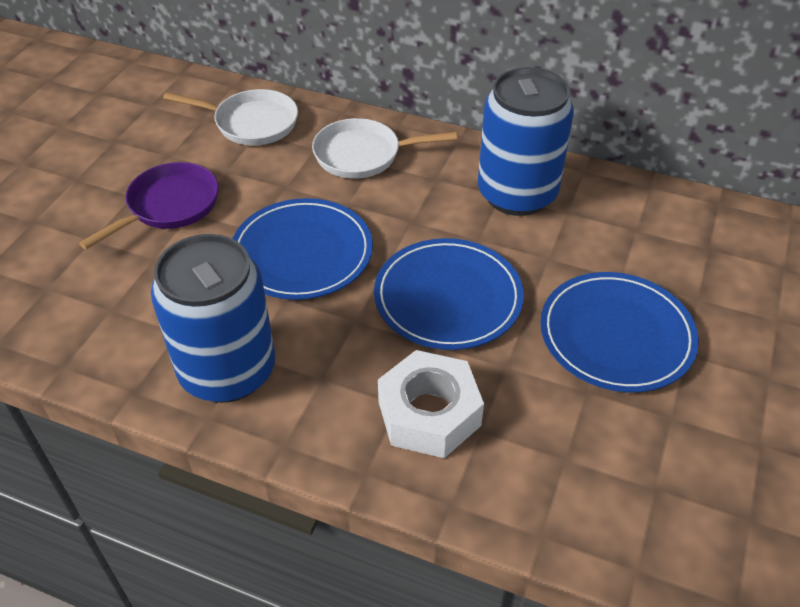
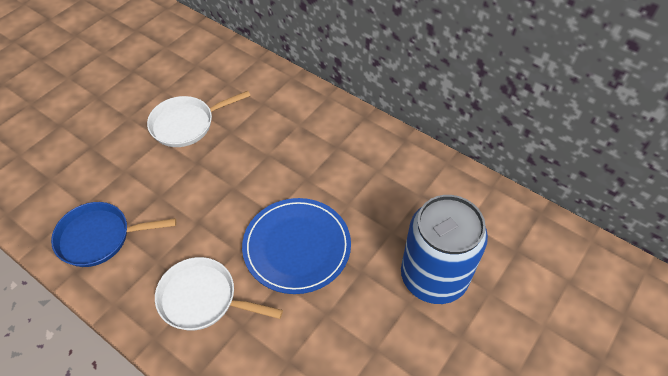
blue can: [151,234,275,403] [478,67,574,216] = 2 -> [401,195,488,304] = 1
blue pan: none = 0 -> [51,202,176,267] = 1
blue plate: [232,198,373,300] [374,238,524,350] [540,272,699,392] = 3 -> [242,198,351,294] = 1
purple pan: [79,162,219,249] = 1 -> none = 0
white nut: [378,350,484,458] = 1 -> none = 0

